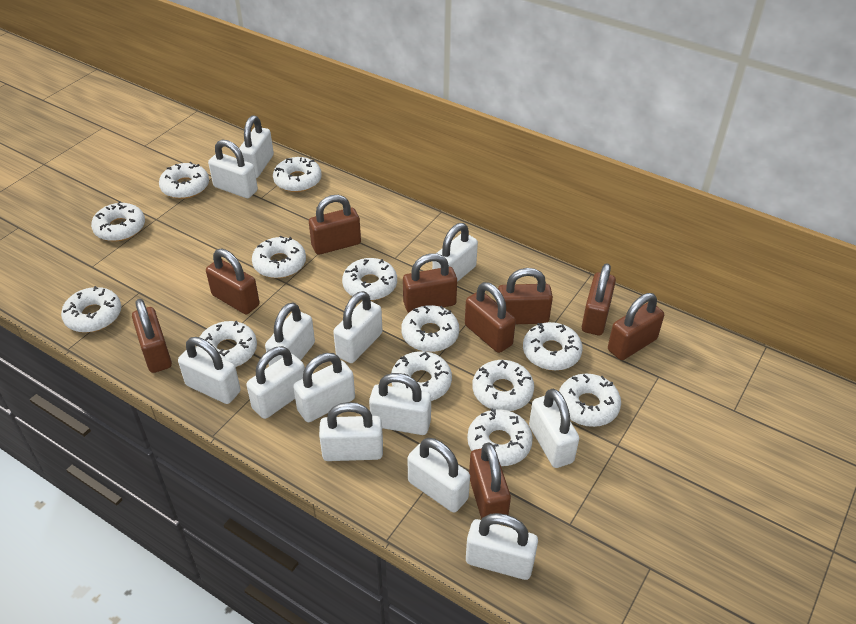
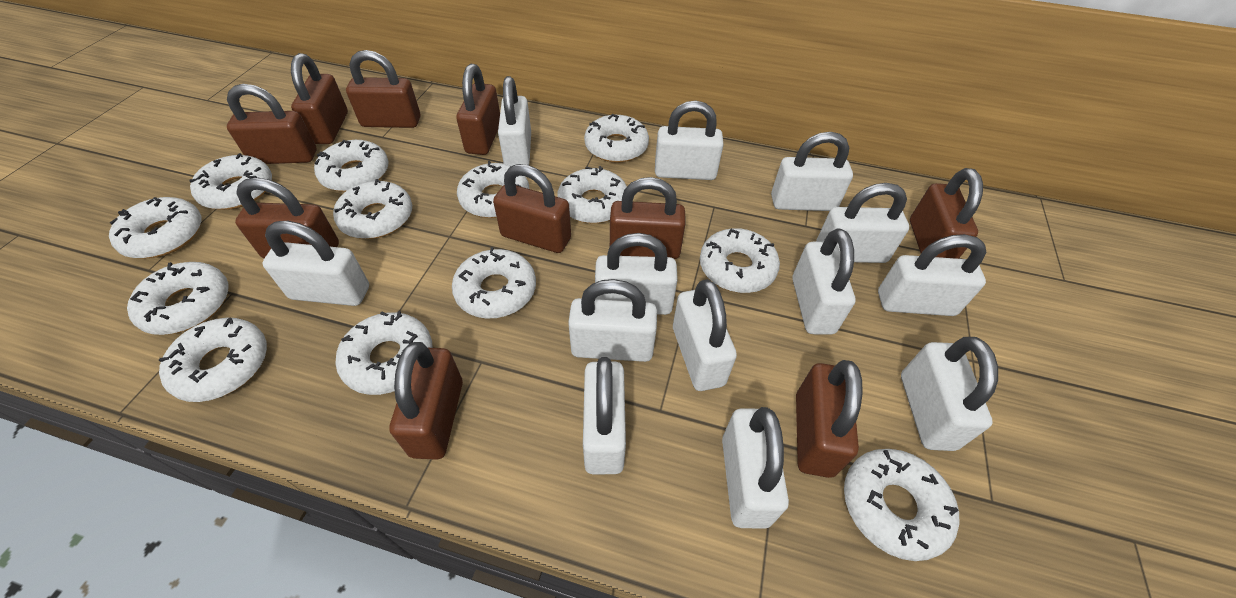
brown padlock: [132,299,172,373] [206,249,260,314] [309,195,361,255] [403,253,457,313] [465,282,516,353] [469,443,511,519] [498,268,553,324] [582,263,616,335] [608,293,664,360] = 9 -> [227,84,317,164] [235,178,339,258] [291,53,348,144] [346,50,420,128] [389,342,463,460] [456,64,500,155] [493,164,571,253] [610,177,686,259] [796,360,863,478] [910,168,983,259] = 10

